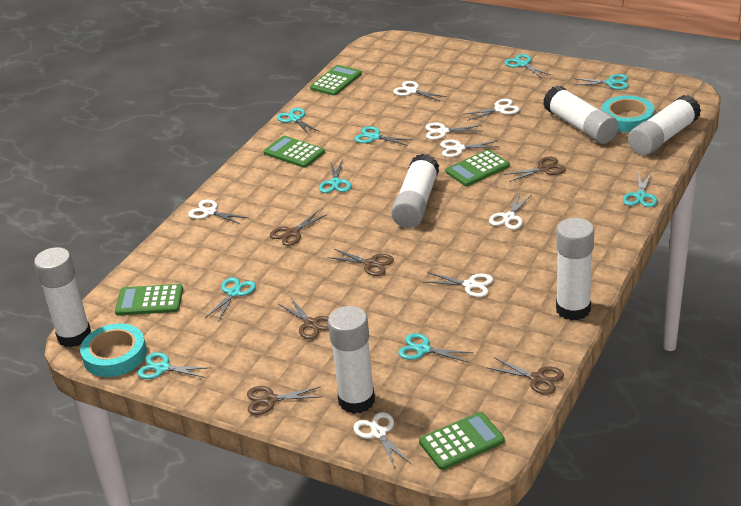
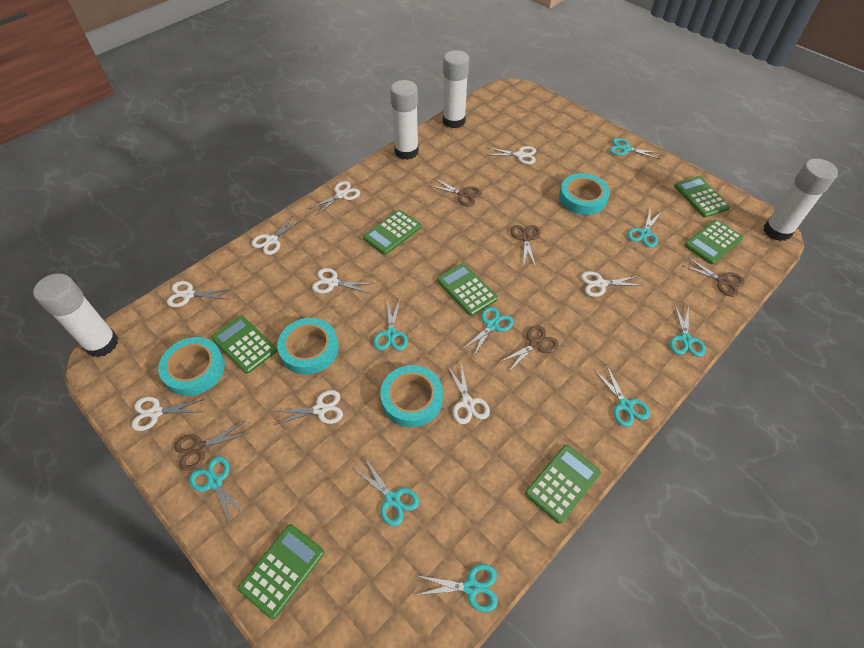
brown scissors: [247,386,321,415] [270,210,328,246] [278,297,329,339] [328,249,394,276] [488,357,564,395] [503,157,566,182] = 6 -> [174,420,248,471] [430,178,482,207] [498,325,559,372] [510,225,541,267] [681,257,745,297] = 5
green calculator: [115,284,183,316] [264,136,325,168] [310,65,362,96] [419,412,505,470] [445,150,510,186] = 5 -> [211,315,277,374] [238,524,324,619] [363,210,421,255] [437,263,498,316] [525,445,601,524] [674,176,730,218] [684,220,743,264] = 7
turquoise tape: [80,323,147,377] [602,95,654,132] = 2 -> [158,337,225,396] [277,318,339,375] [380,365,443,427] [559,173,610,215] = 4
white glue stick: [34,247,91,347] [328,306,375,414] [391,154,439,228] [543,86,618,144] [556,218,594,321] [628,95,701,156] = 6 -> [33,273,118,357] [390,80,419,160] [443,50,469,128] [763,159,838,241] = 4
white scissors: [188,200,248,225] [353,412,411,468] [393,81,447,101] [424,272,493,297] [425,123,482,140] [440,140,500,157] [462,98,520,121] [489,194,531,230] = 8 -> [132,397,204,431] [167,281,231,307] [252,215,303,255] [272,390,343,425] [309,181,360,215] [312,268,374,293] [447,363,490,424] [487,146,536,164] [581,271,643,297] = 9

